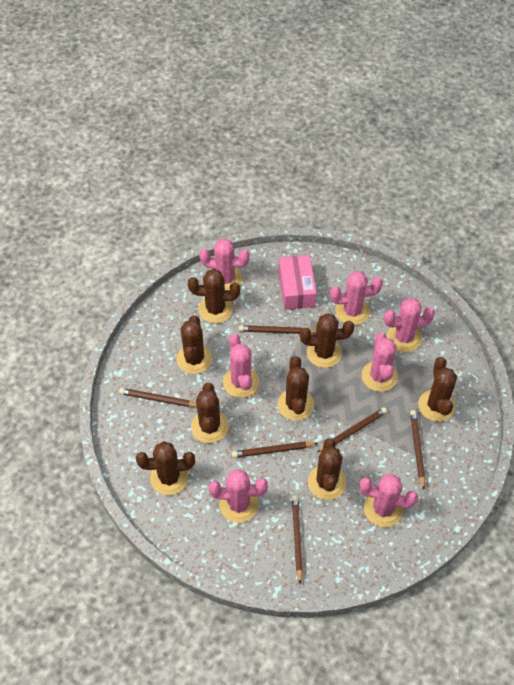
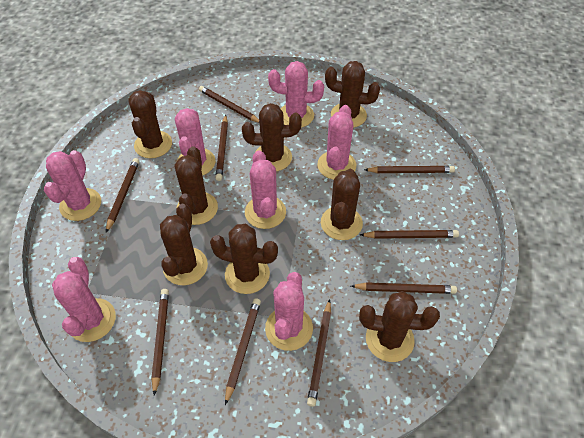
brown pencil: [119,388,197,407] [232,442,318,458] [239,325,316,334] [292,496,303,584] [317,407,387,453] [410,410,425,490] = 6 -> [106,158,139,233] [152,289,169,396] [199,86,259,123] [215,115,228,181] [225,298,261,405] [307,299,331,407] [351,282,457,294] [360,230,459,239] [364,166,455,173] = 9
pink box: [279,255,317,310] = 1 -> none = 0

